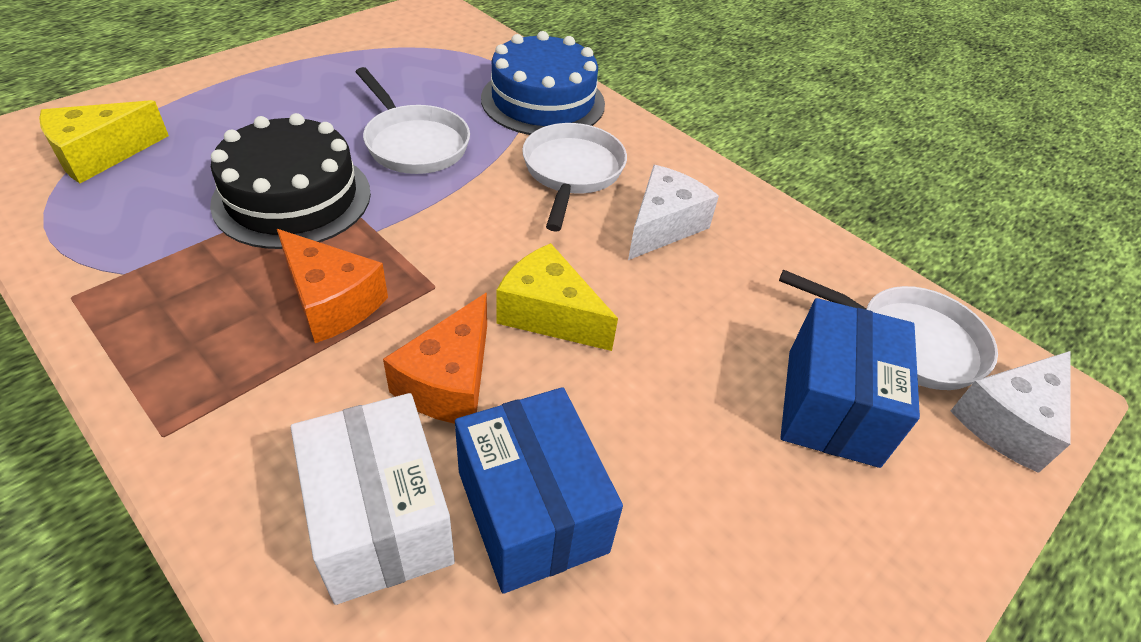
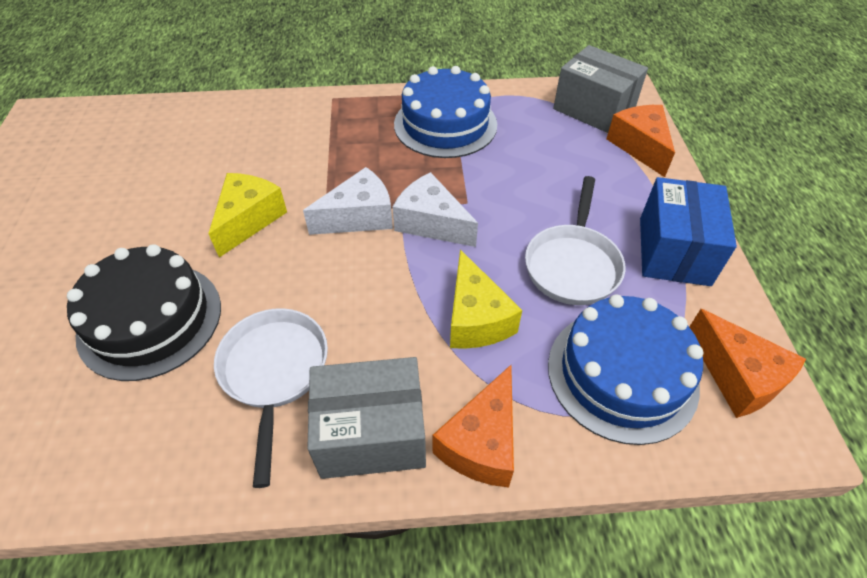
blue box: [455,387,623,594] [780,298,920,468] = 2 -> [640,177,737,286] = 1
blue cake: [481,31,605,135] = 1 -> [394,66,497,158] [548,294,703,445] = 2
grey box: none = 0 -> [307,357,426,479] [553,45,648,133] = 2
orange cheese: [277,229,388,343] [383,293,487,424] = 2 -> [433,365,514,488] [607,105,675,177] [689,309,806,418] = 3
white box: [291,393,455,605] = 1 -> none = 0
white pan: [356,67,470,174] [522,123,627,232] [779,270,998,390] = 3 -> [214,308,328,488] [525,176,625,305] = 2

